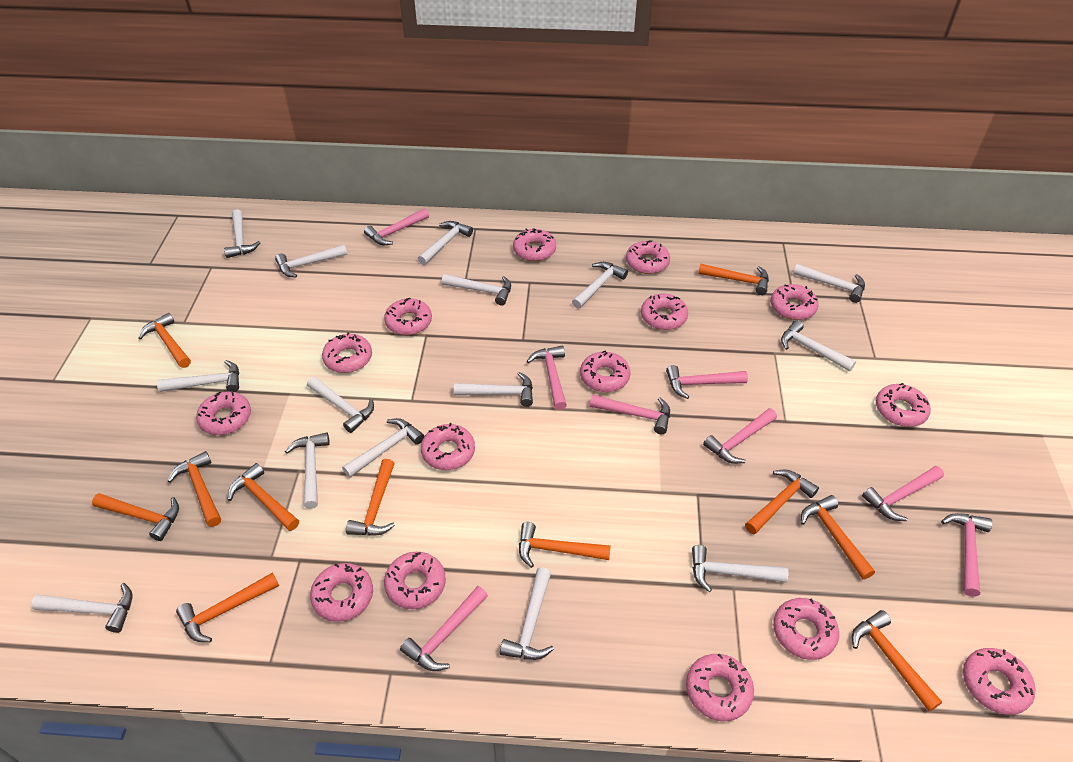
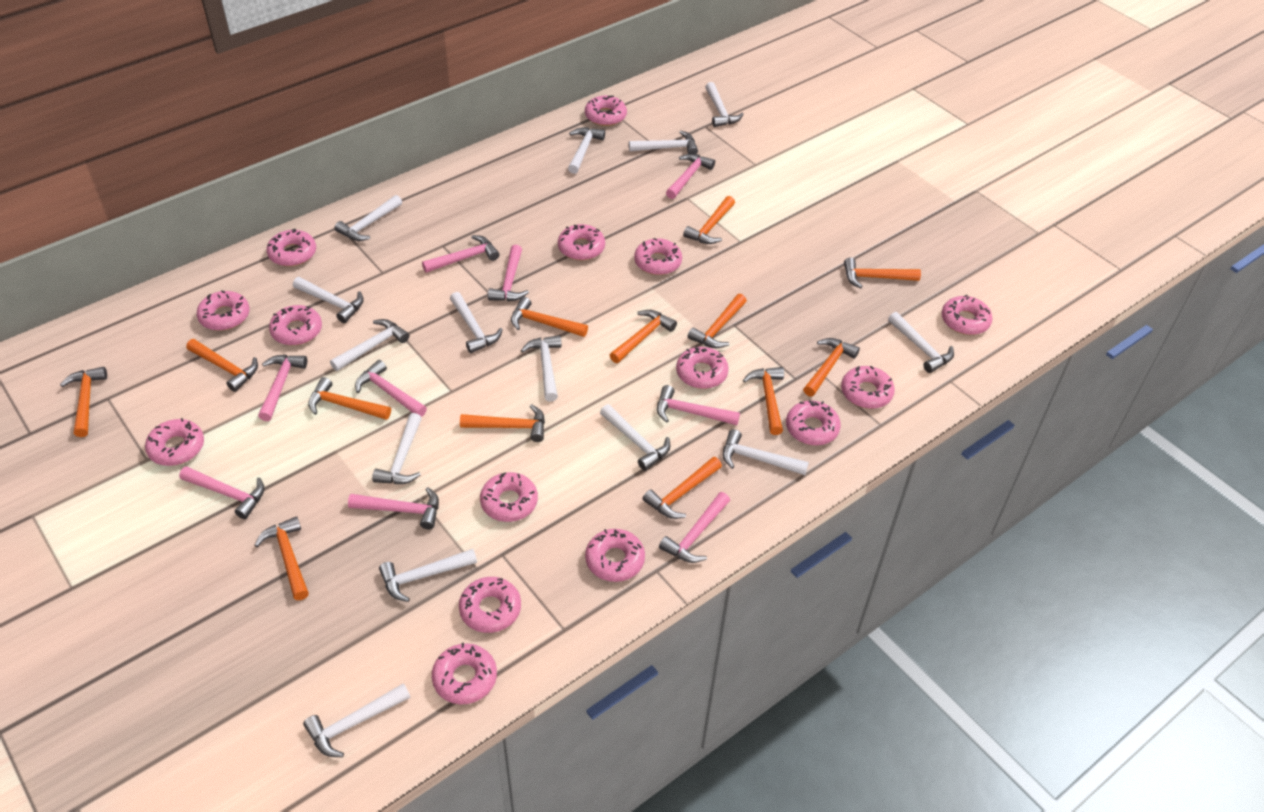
orange hammer: [92,493,179,541] [138,313,191,368] [168,451,221,527] [176,572,279,642] [228,463,299,531] [346,459,395,536] [519,522,611,568] [698,264,769,295] [745,470,819,535] [801,495,875,580] [852,610,942,711] = 11 -> [60,367,107,437] [186,339,258,392] [254,516,309,600] [308,377,391,420] [460,404,545,442] [511,297,588,337] [610,310,677,363] [643,457,722,519] [683,196,735,244] [688,294,747,348] [743,367,784,435] [803,338,860,396] [844,257,921,289] = 13
pink hammer: [364,208,429,245] [400,586,488,671] [527,345,567,410] [590,395,670,434] [666,365,748,399] [703,408,777,464] [862,466,944,521] [941,513,992,597] = 8 -> [179,466,265,519] [258,355,307,421] [348,487,439,530] [355,360,427,417] [422,235,500,273] [488,245,529,301] [657,385,740,425] [659,492,730,563] [666,154,715,199] = 9
white hammer: [31,583,132,633] [157,360,239,392] [224,209,260,258] [275,245,347,277] [285,432,330,509] [307,376,374,433] [342,418,424,478] [418,221,473,265] [442,274,511,306] [454,372,533,407] [500,567,554,660] [572,262,628,309] [692,545,789,592] [781,320,856,372] [793,264,865,303] = 15 -> [293,277,364,323] [303,683,410,757] [330,319,409,371] [334,195,402,241] [372,413,422,484] [379,549,477,602] [450,292,503,353] [521,335,562,402] [568,127,605,174] [600,404,670,471] [629,131,698,154] [705,82,744,127] [723,429,809,475] [888,312,954,373] = 14

